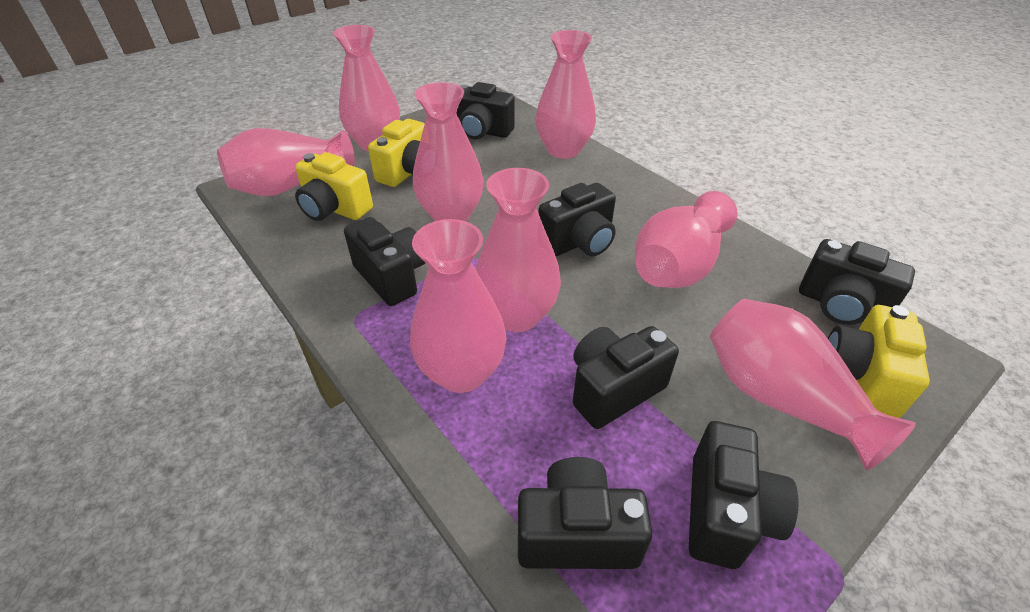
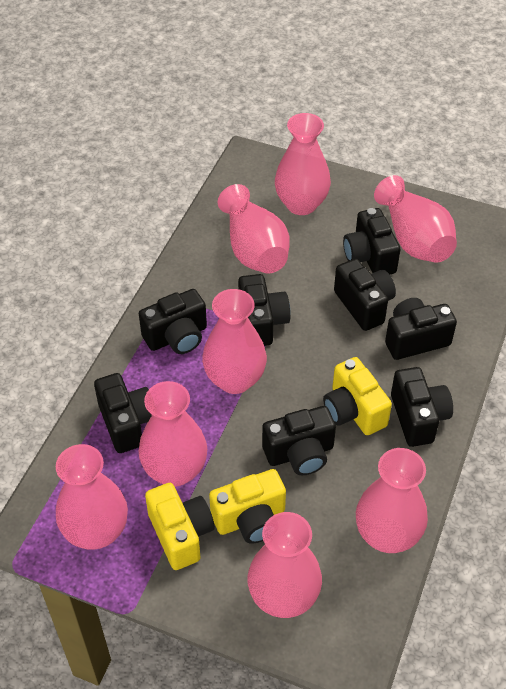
black camera: [344,217,425,306] [457,82,515,139] [518,457,653,569] [539,183,616,256] [573,326,679,429] [689,421,799,569] [799,239,915,325] = 7 -> [94,373,152,453] [139,289,207,354] [238,274,290,346] [262,406,336,475] [334,259,396,331] [343,208,401,274] [385,298,457,360] [391,367,453,447] = 8

